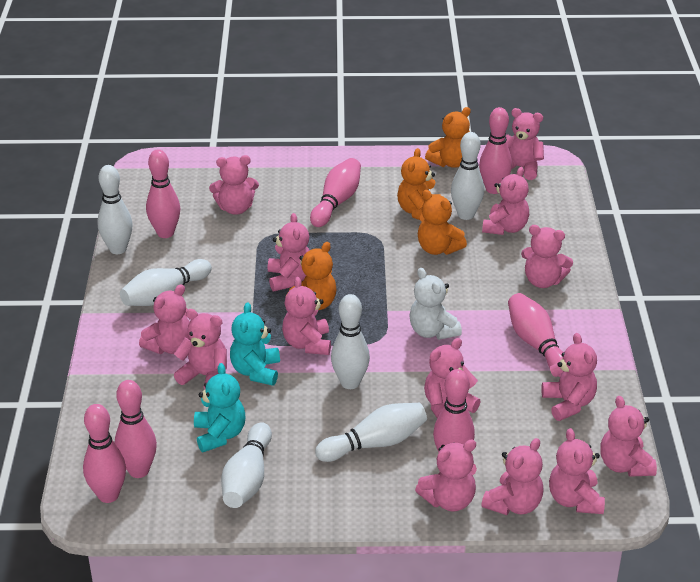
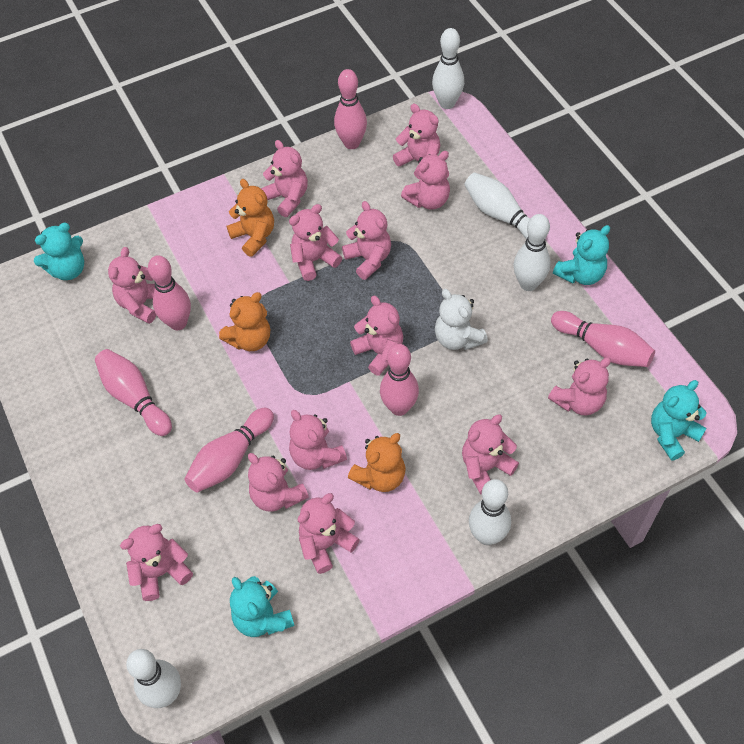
orange teddy bear: [289,242,337,310] [397,148,441,220] [418,190,467,255] [425,107,471,168] = 4 -> [219,292,270,351] [227,179,274,257] [348,433,405,492] = 3
pink bowling pin: [83,404,126,503] [115,380,157,478] [146,149,180,238] [310,158,361,227] [433,369,475,452] [479,107,512,194] [508,293,563,377] = 7 -> [95,349,172,436] [148,255,191,330] [185,408,274,492] [334,69,367,149] [380,344,419,416] [551,311,655,367] = 6
pink teddy bear: [139,284,191,354] [174,309,227,389] [209,155,259,215] [268,213,310,291] [282,277,331,355] [415,440,477,511] [424,338,481,418] [481,438,544,515] [482,167,529,235] [505,108,544,180] [521,225,573,288] [541,333,597,421] [549,428,605,514] [600,396,657,477] = 14 -> [108,247,156,324] [120,524,193,601] [248,453,309,512] [261,140,308,217] [289,204,342,281] [289,410,347,470] [297,493,360,574] [342,201,391,280] [350,296,403,376] [393,104,440,179] [401,151,450,210] [462,415,519,494] [548,357,611,416] = 13
turquoise teddy bear: [194,363,245,452] [230,302,280,386] = 2 -> [34,223,84,280] [230,576,295,637] [553,225,610,285] [651,380,707,461] = 4
white bowling pin: [97,165,133,254] [120,259,212,306] [221,422,272,508] [315,403,427,462] [331,294,370,389] [451,132,484,220] = 6 -> [126,649,181,708] [432,28,464,109] [464,173,546,239] [469,479,511,545] [513,214,550,291] = 5

